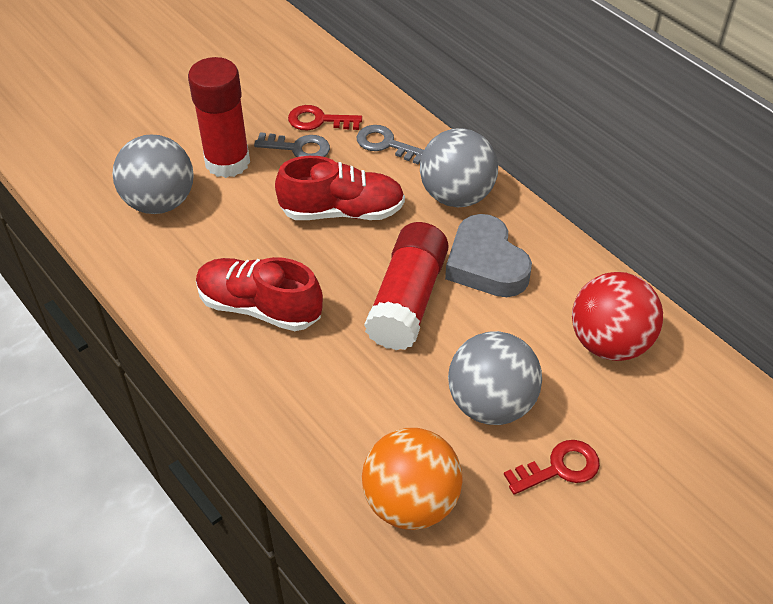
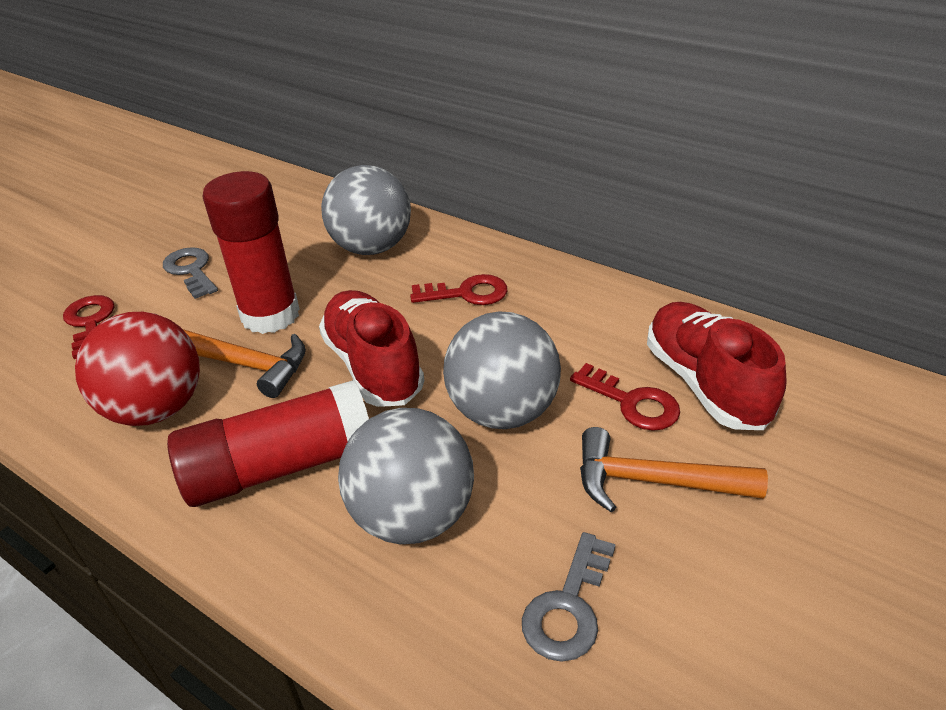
grey heart: [445,214,532,297] = 1 -> none = 0
orange ball: [362,428,463,530] = 1 -> none = 0
orange hammer: none = 0 -> [183,329,306,398] [580,427,768,512] = 2
red key: [288,105,362,130] [504,440,600,495] = 2 -> [63,295,114,359] [410,274,507,305] [570,363,680,431] = 3

